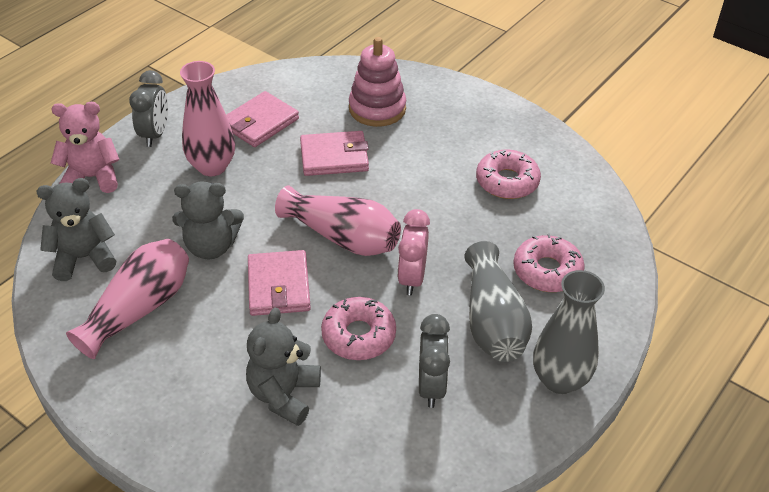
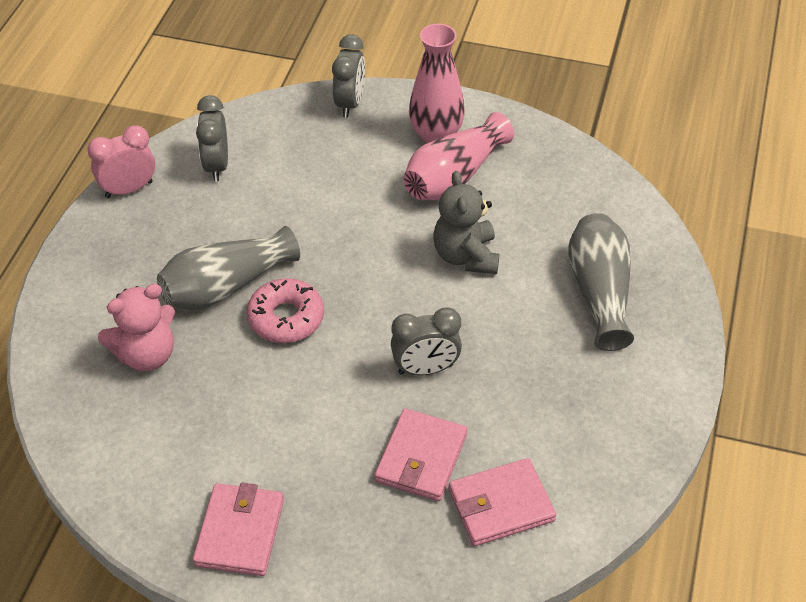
grey clock: [129,70,168,147] [419,314,450,408] = 2 -> [196,95,228,181] [332,34,365,117] [391,307,462,375] = 3
grey teddy bear: [36,178,116,281] [172,181,244,260] [246,308,321,426] = 3 -> [434,171,499,274] = 1
pink donut: [321,297,396,360] [476,149,541,199] [513,233,585,292] = 3 -> [247,278,324,343] = 1
pink stacking toy: [349,37,406,127] = 1 -> none = 0
pink vase: [66,239,189,359] [180,61,235,176] [275,186,401,256] = 3 -> [403,112,514,200] [409,24,465,143] = 2

